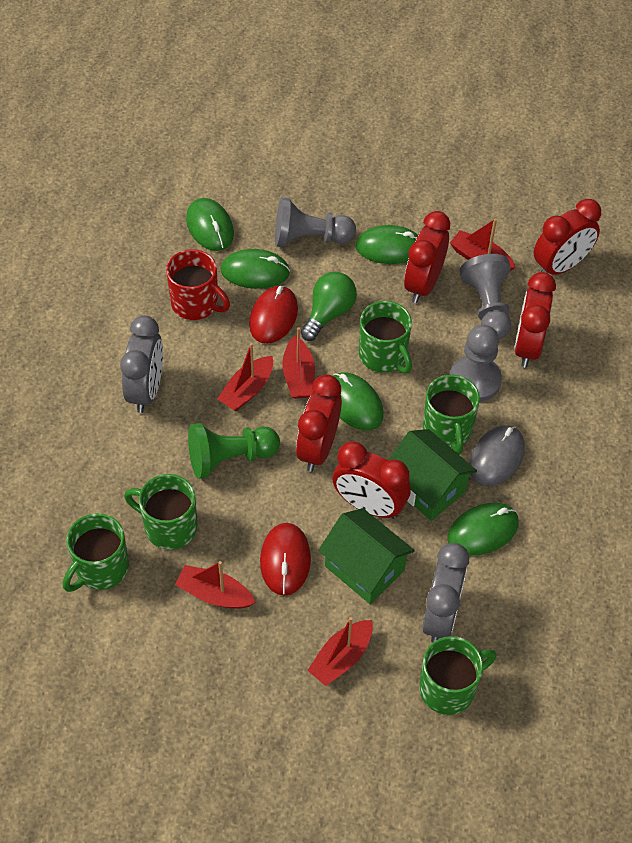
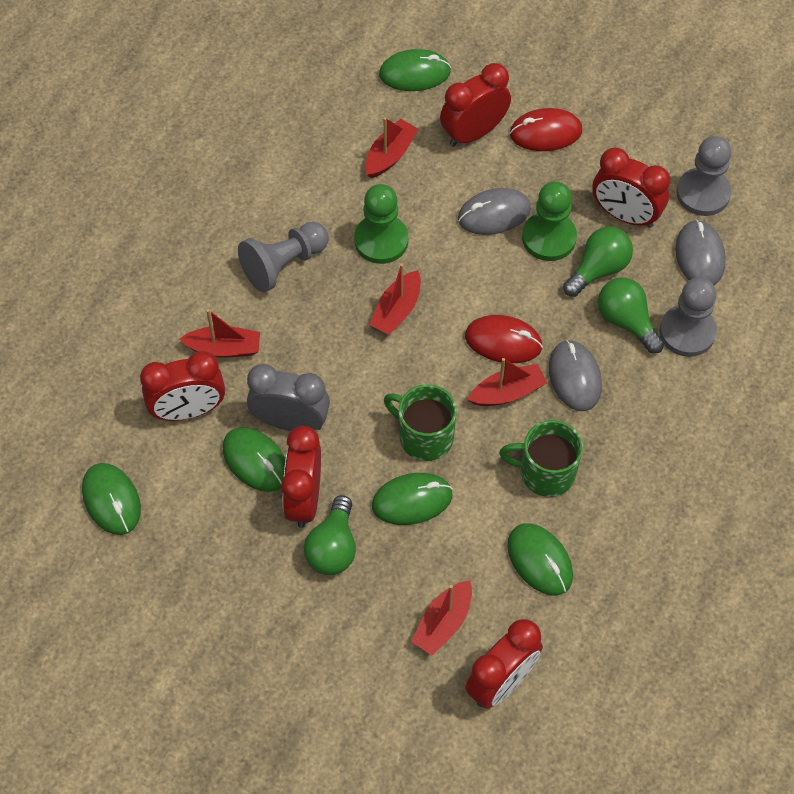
green house: [318,508,415,604] [388,429,477,521] = 2 -> none = 0
green light bulb: [301,272,357,341] = 1 -> [304,495,356,575] [563,226,633,297] [598,278,664,354] = 3
green mug: [63,513,129,592] [124,474,198,550] [359,301,412,374] [419,636,497,715] [423,375,480,455] = 5 -> [384,384,457,461] [499,420,583,497] = 2
green pawn: [188,423,280,479] = 1 -> [354,184,408,264] [522,181,577,261] = 2
grey clock: [120,315,163,413] [422,543,469,643] = 2 -> [247,364,330,431] = 1
grey mouse: [469,426,525,486] = 1 -> [458,188,531,235] [549,340,602,411] [675,220,726,285] = 3
red mug: [166,249,230,320] = 1 -> none = 0

